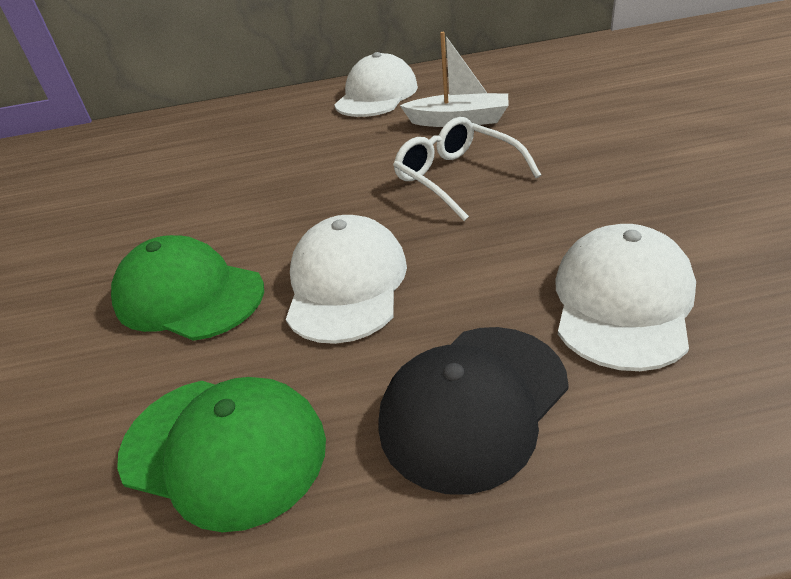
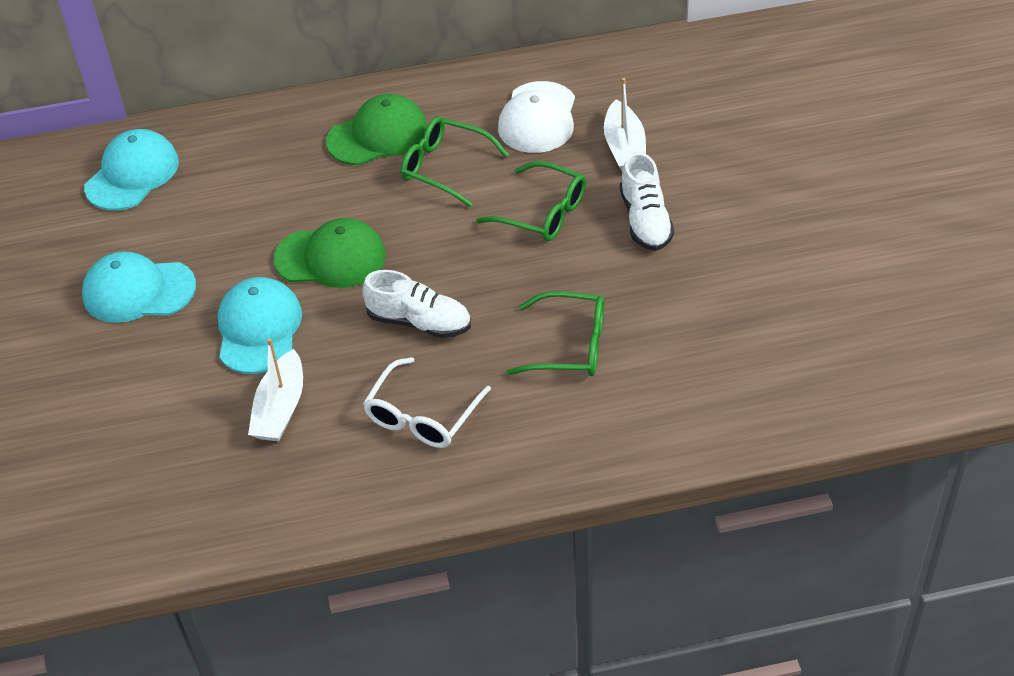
black cap: [378,327,569,495] = 1 -> none = 0
green glasses: none = 0 -> [401,117,509,207] [476,161,586,241] [506,291,604,376] = 3
turquoise cap: none = 0 -> [82,251,196,323] [84,129,179,211] [218,277,302,374] = 3
white boat: [400,32,509,127] = 1 -> [248,338,303,441] [604,78,646,171] = 2
white cap: [286,215,407,344] [334,52,418,117] [555,224,696,371] = 3 -> [498,81,575,153] = 1
white shoe: none = 0 -> [362,270,471,338] [620,152,674,251] = 2

